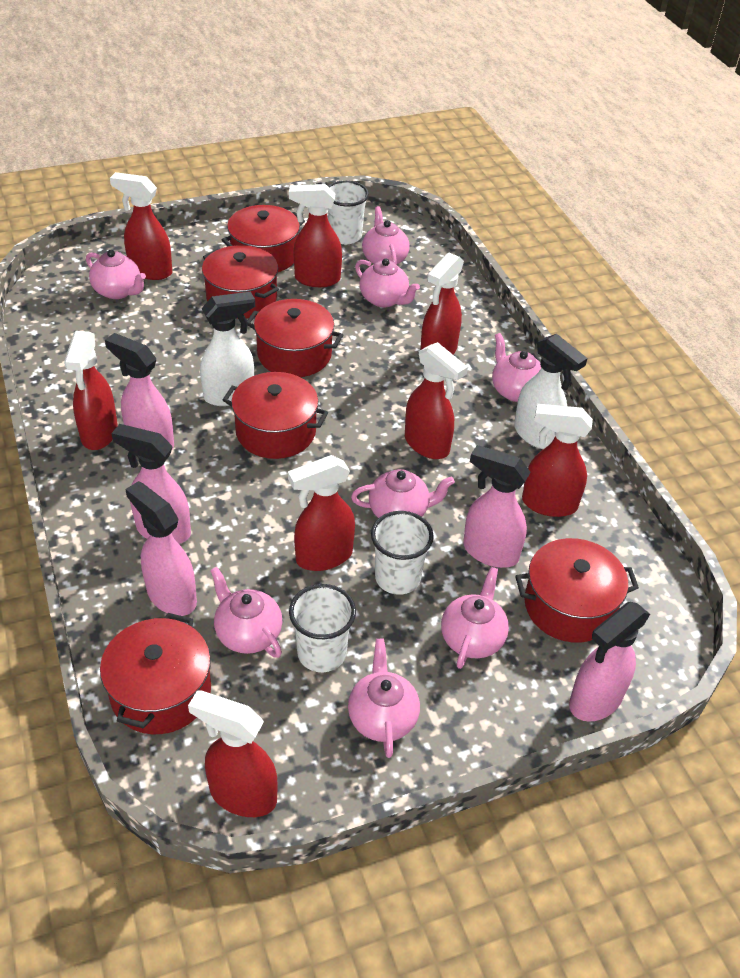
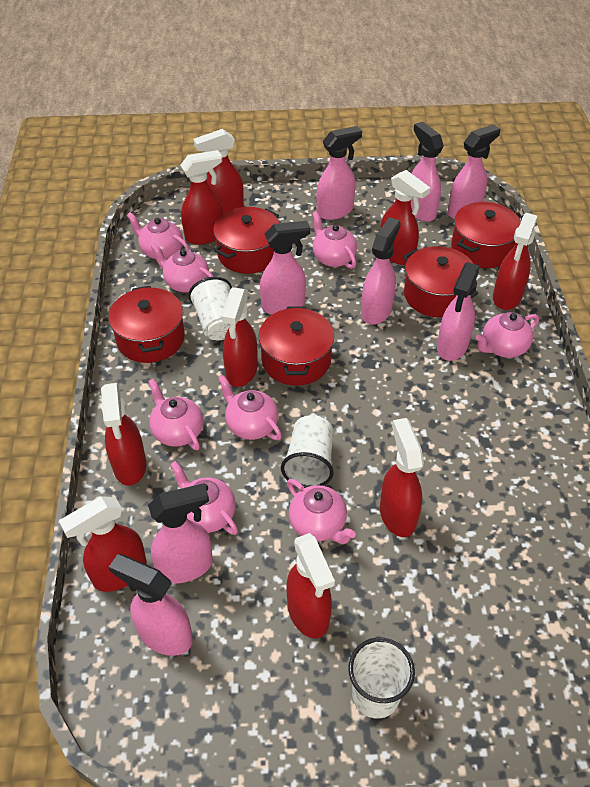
pink spray bottle: [105,333,174,449] [111,424,191,544] [125,481,197,616] [463,445,531,568] [569,602,650,722] = 5 -> [109,554,193,656] [148,483,213,583] [260,221,310,315] [317,126,362,220] [361,217,401,324] [411,122,444,222] [437,262,480,361] [448,124,500,219] = 8
red pot: [100,613,211,734] [202,245,279,319] [222,205,305,272] [223,372,328,459] [247,299,343,377] [515,538,639,643] = 6 -> [109,286,185,363] [213,207,279,274] [258,306,334,386] [403,246,478,317] [451,202,521,268] = 5
red spray bottle: [64,331,118,450] [110,172,172,280] [188,690,278,817] [288,455,355,571] [289,184,342,287] [405,342,468,459] [420,253,464,355] [522,404,593,517] = 8 -> [59,496,147,592] [101,383,146,485] [180,150,223,245] [193,129,244,214] [221,287,258,387] [287,533,335,639] [380,170,430,265] [380,418,424,537] [493,213,538,310] = 9
white spray bottle: [200,292,255,406] [514,334,588,449] = 2 -> none = 0

